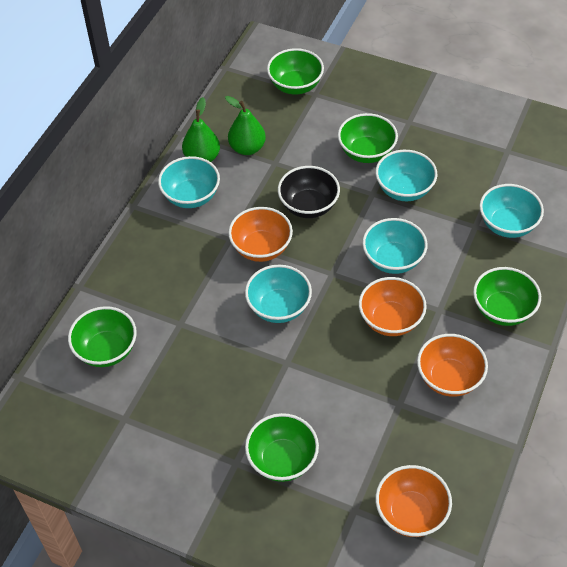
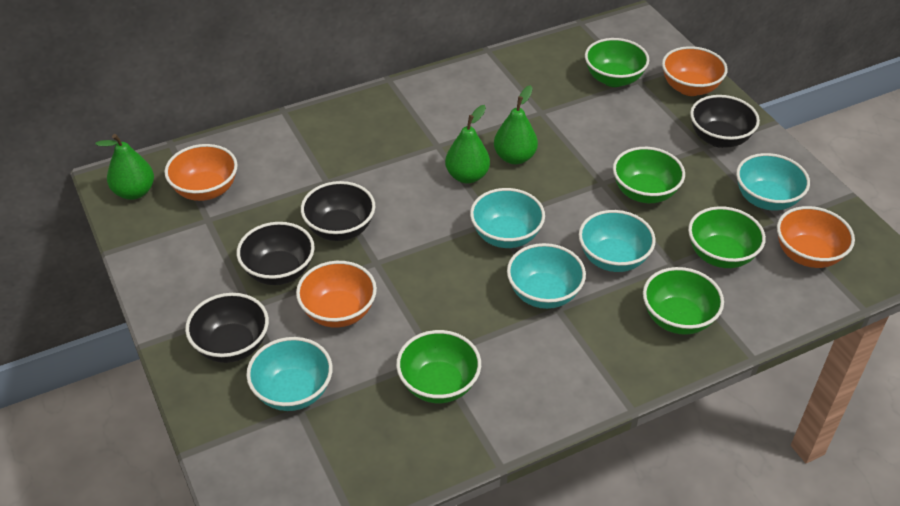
black bowl: [278,166,340,218] = 1 -> [185,293,269,363] [237,222,315,285] [301,181,375,241] [690,95,760,148] = 4
green pear: [182,97,220,162] [225,96,266,155] = 2 -> [96,134,154,200] [445,105,490,183] [494,85,538,164] = 3

